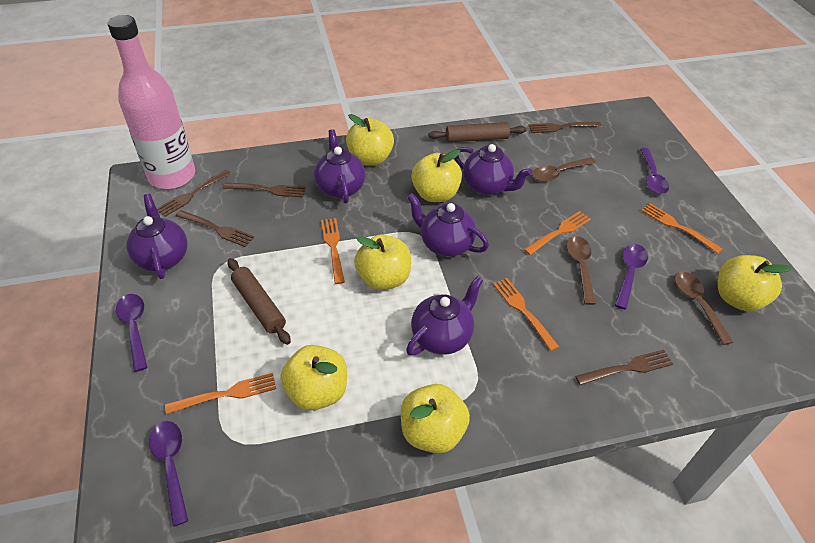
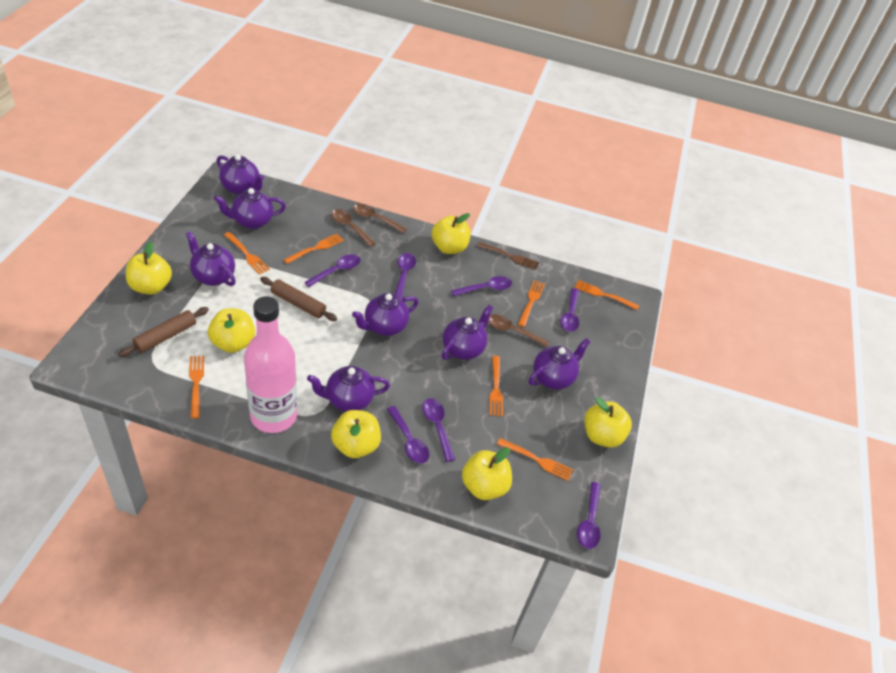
brown fork: [157,170,231,217] [176,210,254,247] [223,183,306,197] [529,122,602,133] [575,349,673,385] = 5 -> [477,242,539,270] = 1
orange fork: [165,373,276,414] [321,218,345,284] [493,278,559,351] [524,211,591,255] [641,203,722,254] = 5 -> [189,355,204,418] [224,232,270,275] [284,234,344,264] [489,356,503,416] [497,438,573,481] [518,280,545,327] [574,280,639,310] = 7
purple spoon: [116,294,148,372] [149,421,188,527] [615,244,648,310] [640,148,669,194] = 4 -> [304,254,361,287] [387,406,429,463] [395,253,416,299] [422,398,455,462] [451,276,512,296] [560,288,579,332] [577,482,601,549] = 7
purple teapot: [126,194,187,279] [314,129,365,204] [406,276,483,356] [407,193,489,257] [455,144,532,196] = 5 -> [186,231,236,286] [214,188,286,229] [217,154,265,195] [307,366,390,411] [352,293,418,336] [442,305,493,360] [529,338,590,389] = 7

